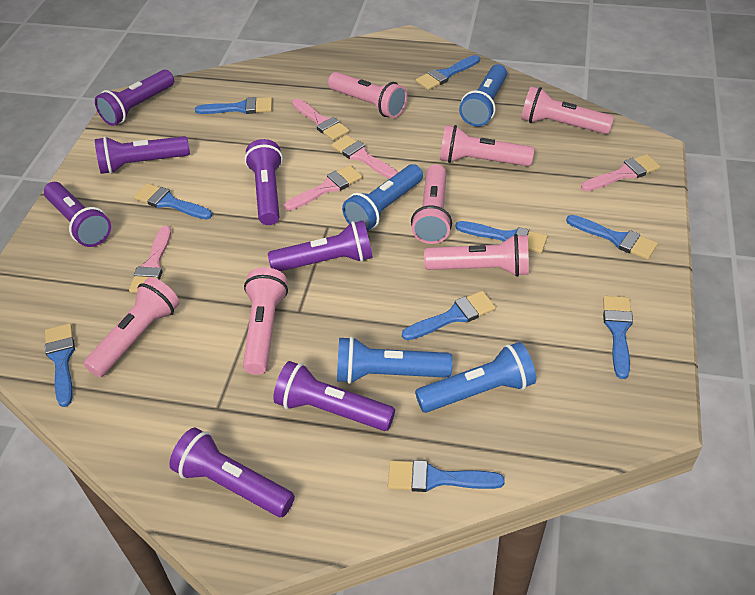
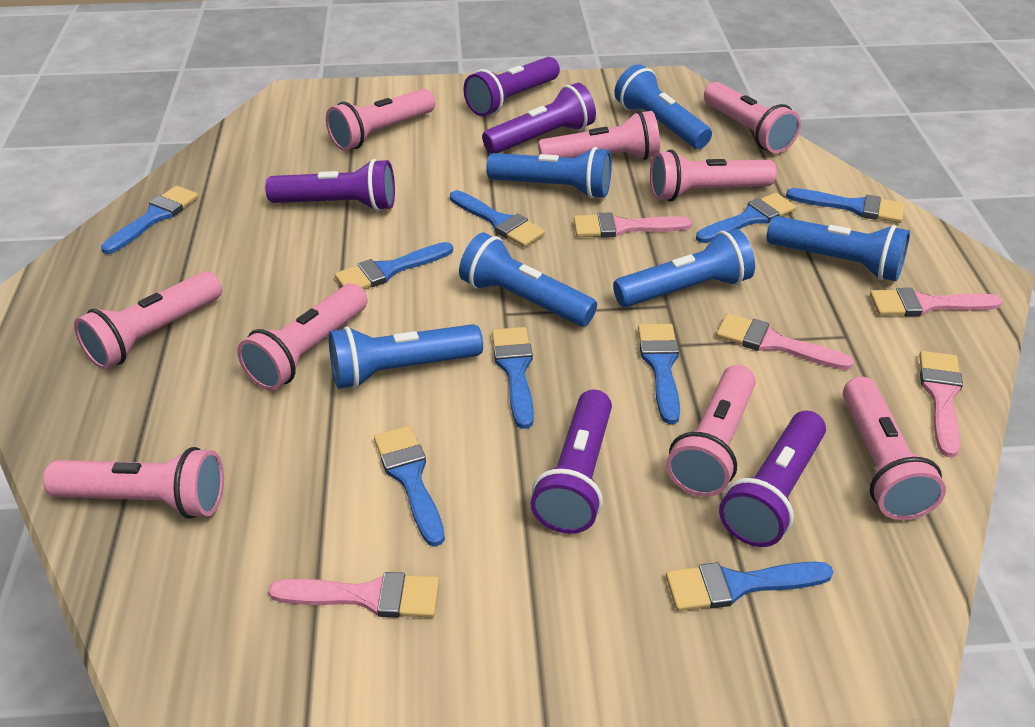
blue flashlight: [337,336,453,384] [342,164,423,231] [415,342,536,413] [459,64,507,127] = 4 -> [329,324,483,389] [459,233,597,326] [486,147,612,199] [613,229,755,307] [614,64,712,149] [767,216,910,281] = 6
pink flashlight: [84,277,179,377] [243,267,288,375] [328,72,407,118] [411,164,452,244] [424,234,529,277] [440,125,534,166] [521,86,614,134] = 7 -> [43,447,224,519] [74,271,222,369] [237,283,368,390] [326,89,435,151] [538,111,660,160] [650,149,777,201] [666,365,756,497] [704,82,801,153] [843,377,946,520] = 9
purple flashlight: [44,182,111,247] [95,70,174,126] [95,136,190,174] [169,428,295,517] [245,139,283,225] [268,220,373,271] [273,361,395,431] = 7 -> [265,159,395,211] [463,57,560,116] [482,83,596,154] [530,389,612,534] [719,411,826,547] = 5

